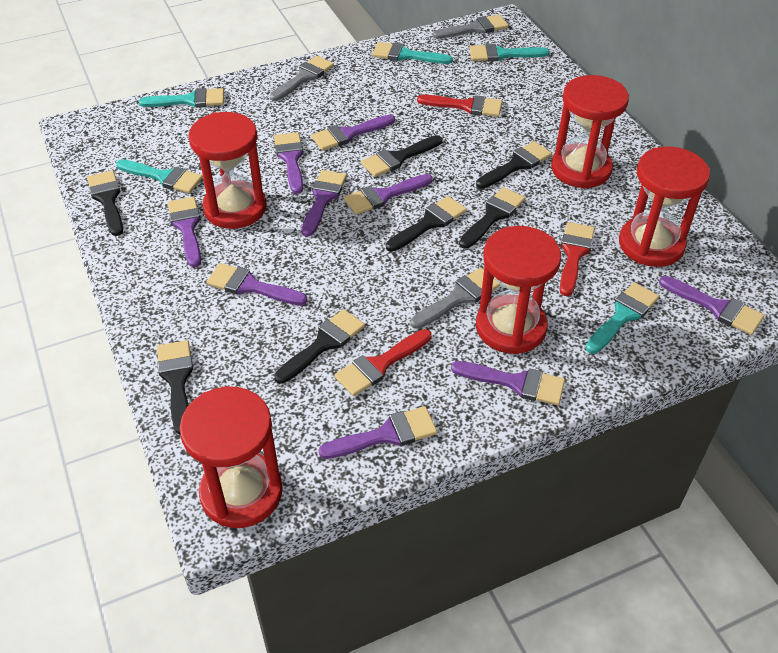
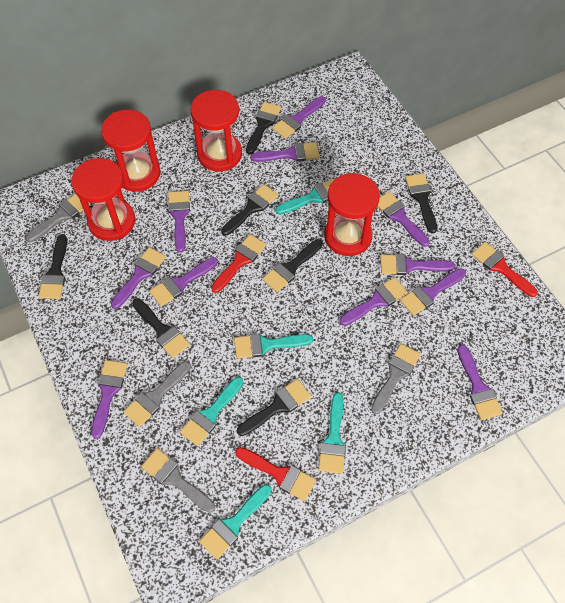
grey brush: [270,56,334,101] [410,268,500,329] [433,14,508,39] = 3 -> [25,194,91,242] [124,361,191,427] [141,448,215,513] [371,343,421,414] = 4
purple brush: [168,197,201,267] [206,263,307,305] [274,132,303,194] [301,170,347,237] [311,115,395,151] [319,406,437,459] [344,174,433,215] [451,361,565,405] [659,276,764,335] = 9 -> [91,360,127,439] [111,247,166,309] [149,257,218,306] [168,191,190,253] [250,142,319,162] [272,96,326,139] [339,277,408,326] [378,192,430,247] [380,254,455,275] [400,268,466,316] [457,344,503,420] = 11
red hourglass: [179,387,283,528] [188,112,266,229] [476,226,561,354] [551,75,629,189] [619,146,710,267] = 5 -> [71,158,135,241] [101,110,161,192] [190,90,242,171] [324,173,380,256] = 4

